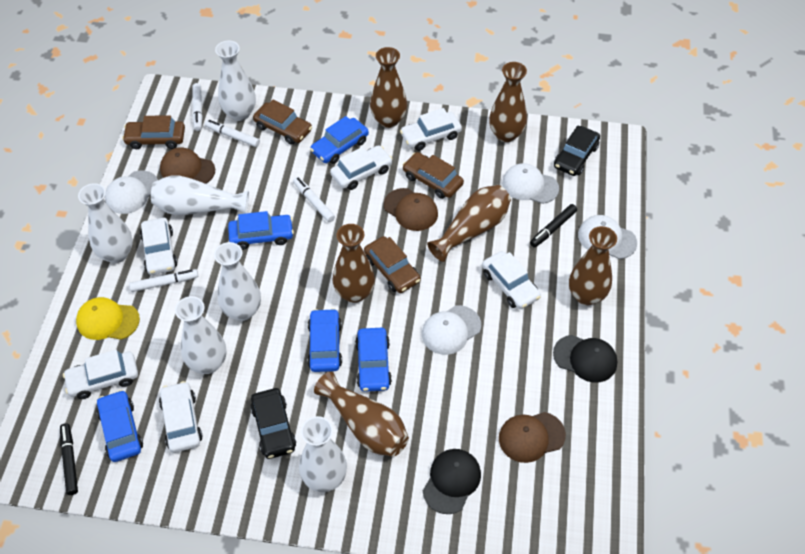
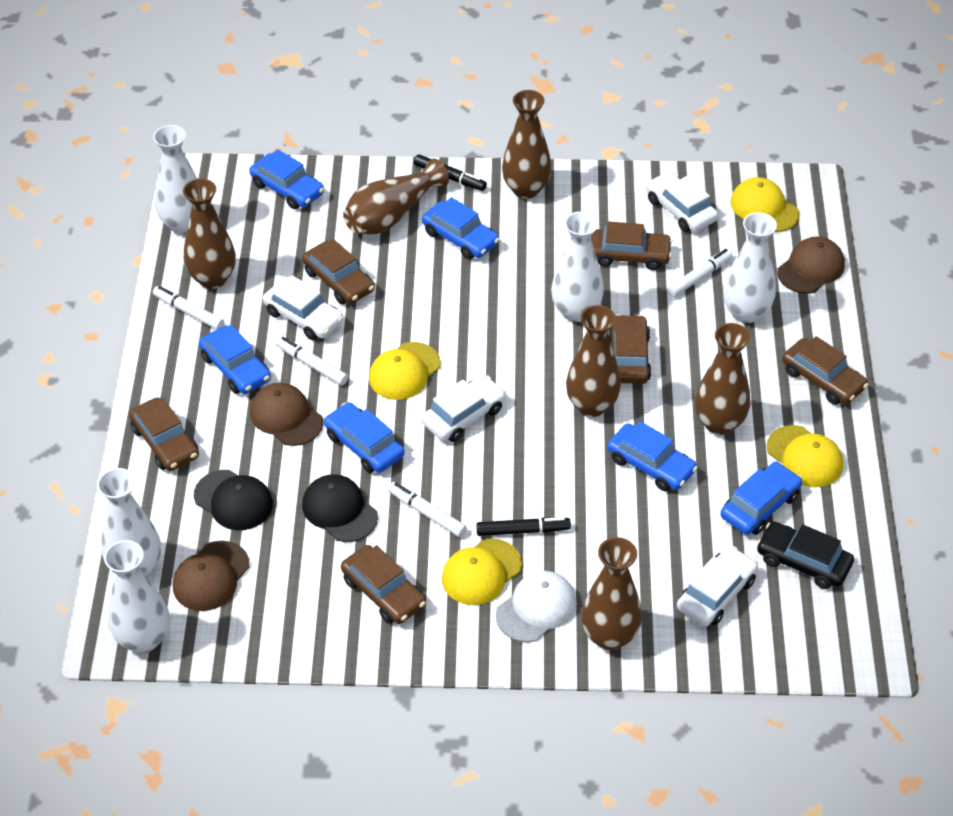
black car: [250,388,296,459] [554,125,600,176] = 2 -> [757,522,854,589] = 1
blue car: [96,390,143,462] [228,211,294,250] [307,308,342,372] [310,116,369,164] [355,328,392,392] = 5 -> [199,325,271,394] [249,149,324,209] [324,402,404,473] [422,197,500,259] [607,421,698,491] [720,462,802,535] = 6
brown car: [122,115,185,149] [253,100,312,145] [364,236,421,293] [403,152,464,199] = 4 -> [129,397,199,471] [302,239,375,304] [341,545,426,624] [591,221,672,270] [608,314,651,384] [782,336,868,405] = 6
white cap: [105,170,158,214] [422,305,481,355] [502,163,559,204] [578,215,637,259] = 4 -> [496,571,577,642] = 1
white car: [63,350,138,399] [140,218,178,275] [159,381,203,453] [330,145,392,190] [400,108,462,151] [482,251,541,309] = 6 -> [263,276,344,340] [421,375,506,442] [646,171,718,232] [677,546,758,626] = 4
white vase: [78,183,133,263] [151,176,249,215] [175,296,226,374] [214,242,261,321] [215,40,256,121] [299,416,347,492] = 6 -> [97,468,161,576] [104,540,169,653] [153,125,197,234] [551,211,604,322] [723,212,777,323] = 5
yellow cap: [76,297,140,340] = 1 -> [369,342,441,400] [442,538,522,605] [730,177,799,232] [767,425,843,487] = 4

